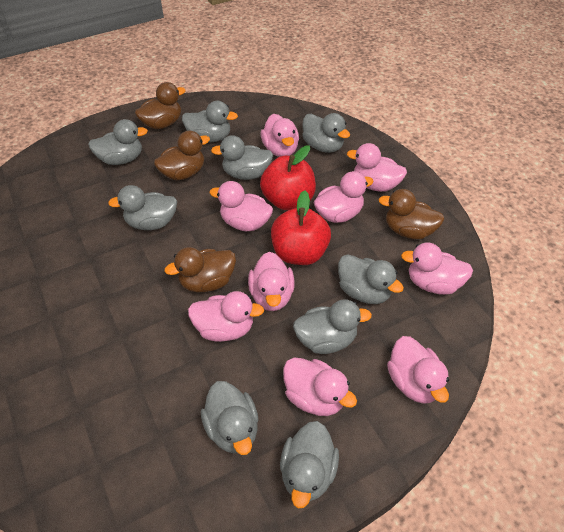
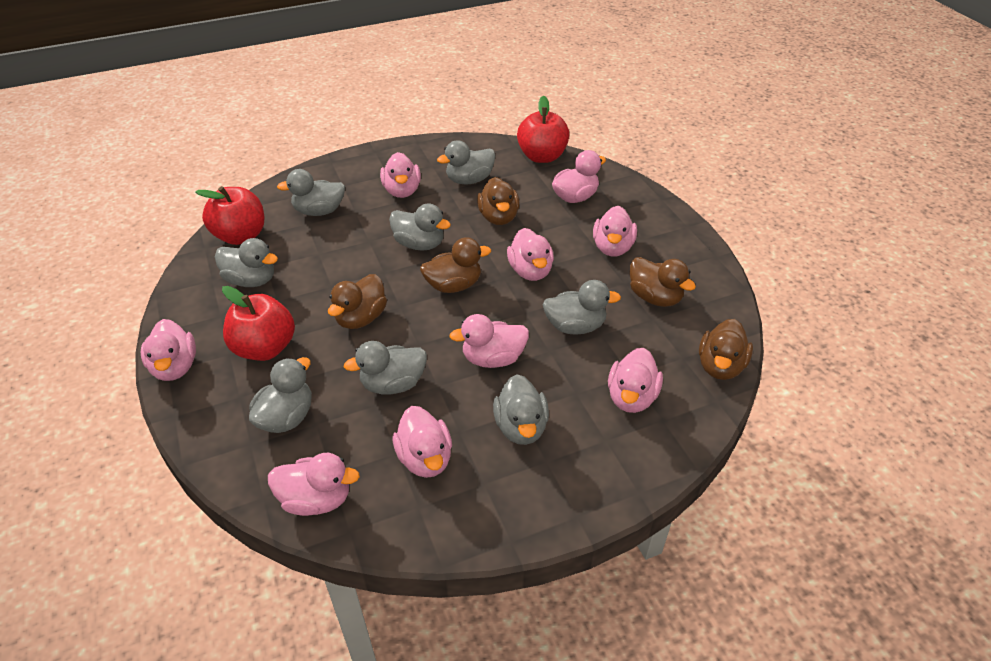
brown duck: [135,82,186,129] [154,130,210,180] [164,247,236,292] [379,189,444,239] = 4 -> [328,274,387,329] [420,237,491,293] [477,177,520,225] [630,257,696,307] [699,319,753,380] = 5
grey duck: [88,119,148,165] [108,185,177,230] [182,101,238,142] [201,381,259,455] [211,135,273,180] [280,421,339,509] [293,299,372,354] [302,113,350,153] [338,254,404,304] = 9 -> [215,238,278,287] [249,357,312,433] [277,169,345,216] [344,341,427,395] [389,203,451,251] [437,140,495,184] [493,375,549,445] [543,280,621,335] = 8
red apple: [260,145,316,210] [271,190,331,265] = 2 -> [195,186,264,245] [222,286,295,361] [517,96,569,163] = 3

